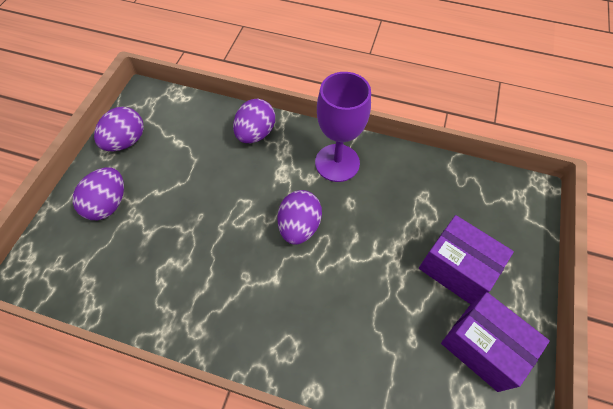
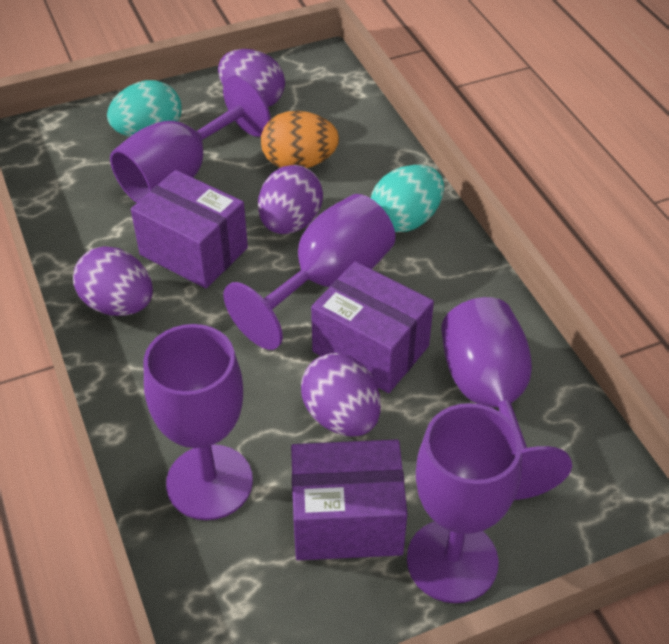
orange egg: none = 0 -> [261,111,339,168] = 1
purple box: [419,215,514,304] [441,292,550,392] = 2 -> [131,170,248,289] [291,439,407,560] [311,261,434,393] = 3
purple goblet: [315,72,371,182] = 1 -> [110,75,271,203] [144,324,253,520] [223,194,395,350] [407,403,522,603] [441,297,572,500] = 5
turquoise egg: none = 0 -> [107,80,182,137] [371,165,444,232] = 2

